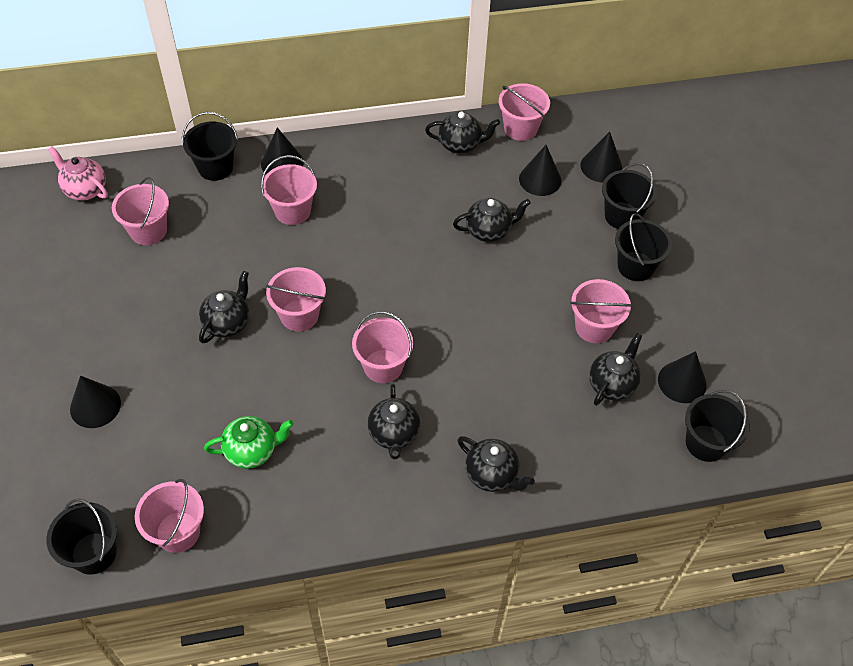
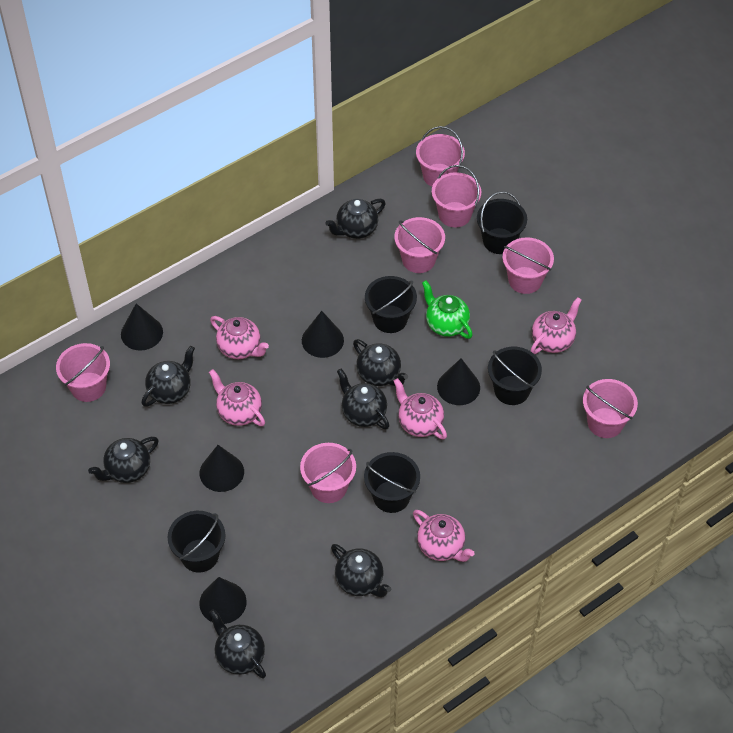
black teapot: [199,271,250,344] [367,384,420,459] [425,111,500,154] [453,198,531,242] [457,436,535,492] [589,333,642,406] = 6 -> [88,437,159,483] [142,346,195,407] [209,609,266,678] [325,199,386,239] [331,544,391,597] [337,369,389,429] [353,339,408,386] = 7
pink teapot: [48,147,108,201] = 1 -> [209,369,265,426] [210,316,269,359] [394,378,447,439] [413,510,475,562] [531,297,581,354] = 5

